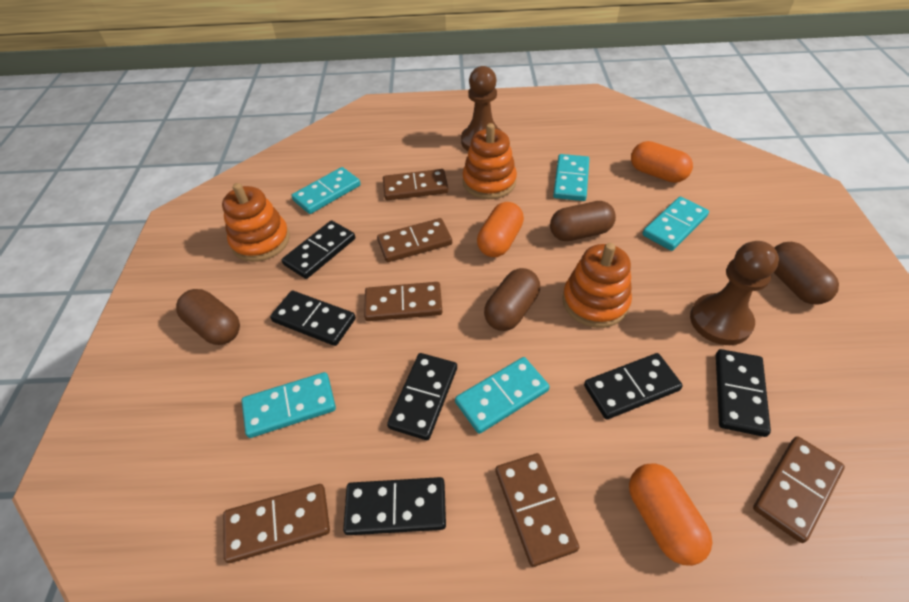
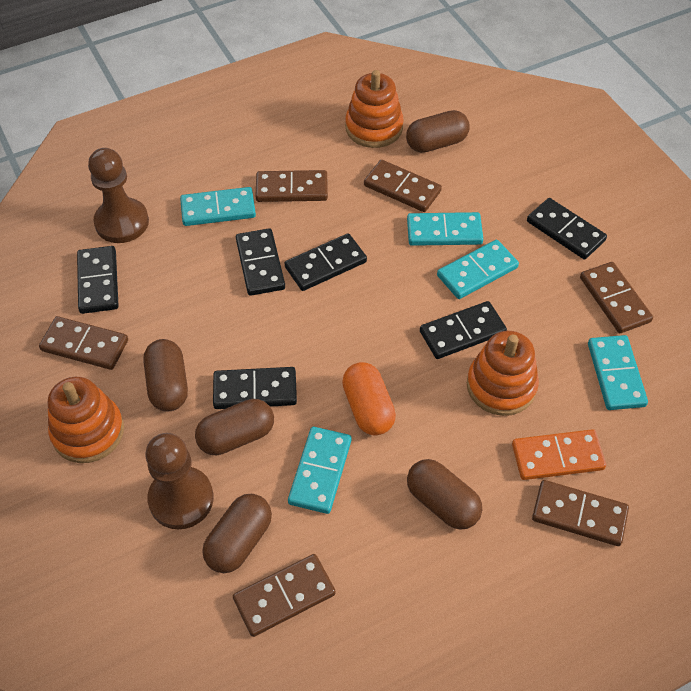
brown capsule: [176,289,240,345] [484,268,540,331] [550,201,616,241] [773,242,839,304] = 4 -> [143,339,188,412] [195,399,274,455] [202,494,272,573] [406,110,470,153] [407,459,482,530] = 5
orange capsule: [477,202,524,257] [629,463,713,566] [631,141,693,183] = 3 -> [342,362,396,435] = 1
orange domino: none = 0 -> [512,429,606,480] = 1

